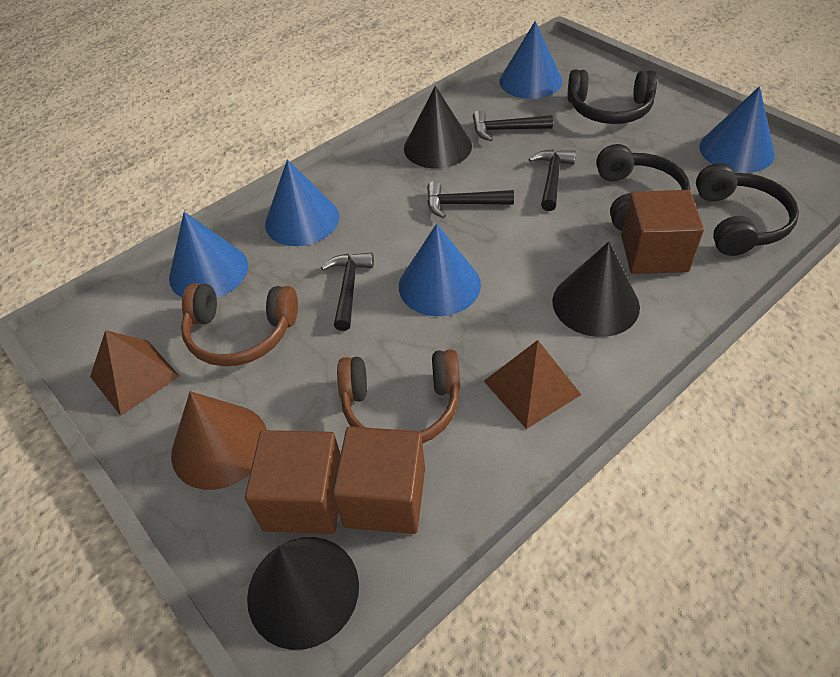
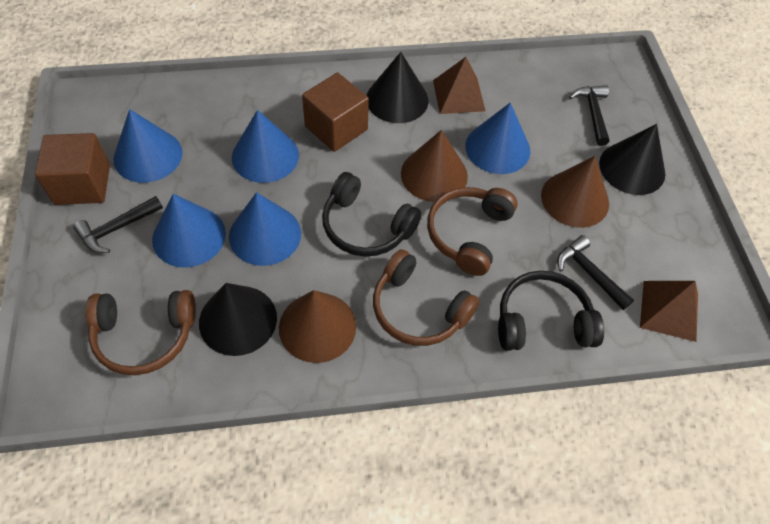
black hammer: [321,252,374,331] [427,181,514,218] [473,110,553,141] [528,149,576,211] = 4 -> [73,196,163,253] [557,235,634,310] [569,85,609,146] = 3
black headphones: [568,69,657,124] [596,144,690,231] [696,163,799,256] = 3 -> [322,172,421,257] [498,271,604,351] = 2
brown cone: [171,391,267,490] = 1 -> [279,290,356,363] [401,130,468,202] [541,156,609,228] = 3
brown cube: [245,430,341,534] [333,426,425,534] [621,190,704,274] = 3 -> [35,133,110,205] [302,72,369,152] = 2
brown headphones: [181,283,298,366] [337,349,460,443] = 2 -> [85,290,196,375] [373,249,479,346] [427,187,518,276] = 3

